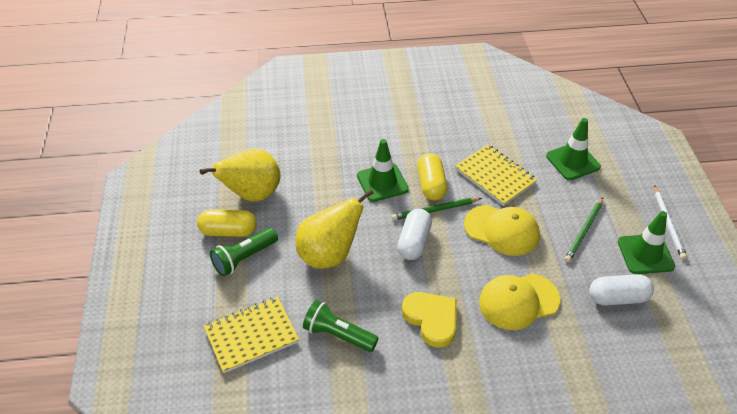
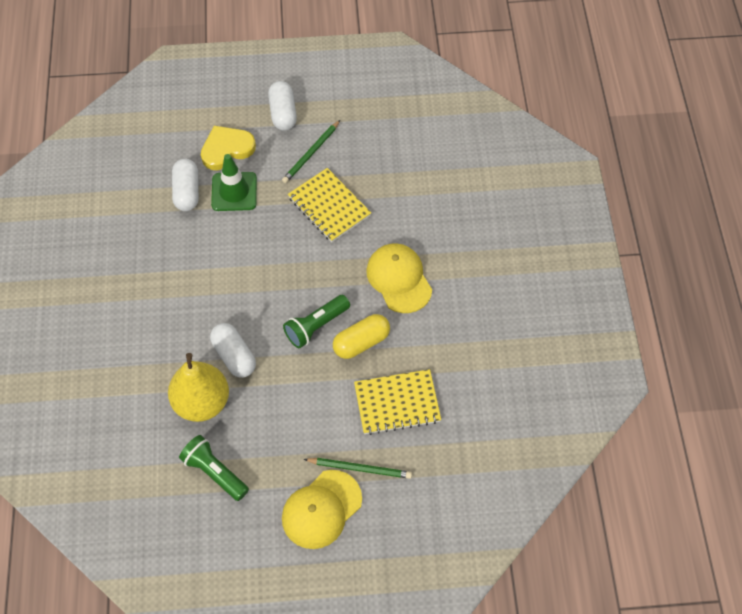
green traffic cone: [357,139,409,202] [546,118,601,180] [618,211,675,274] = 3 -> [211,154,257,211] = 1
white capsule: [397,209,432,260] [589,274,654,306] = 2 -> [172,159,199,211] [210,323,256,378] [268,81,297,131] = 3
white pencil: [654,185,687,259] = 1 -> none = 0
yellow capsule: [197,209,257,237] [418,153,447,200] = 2 -> [333,314,390,359] = 1
yellow pear: [200,149,280,202] [296,189,374,269] = 2 -> [168,353,229,422] = 1

